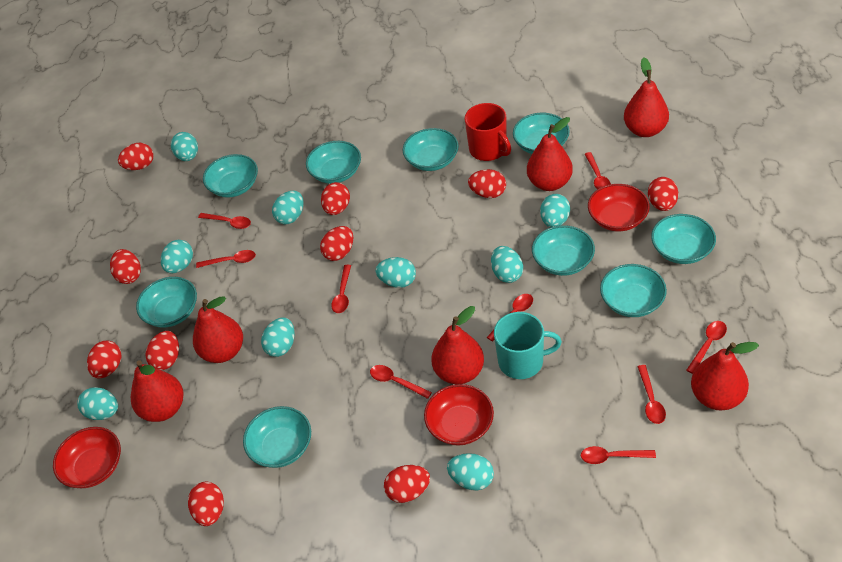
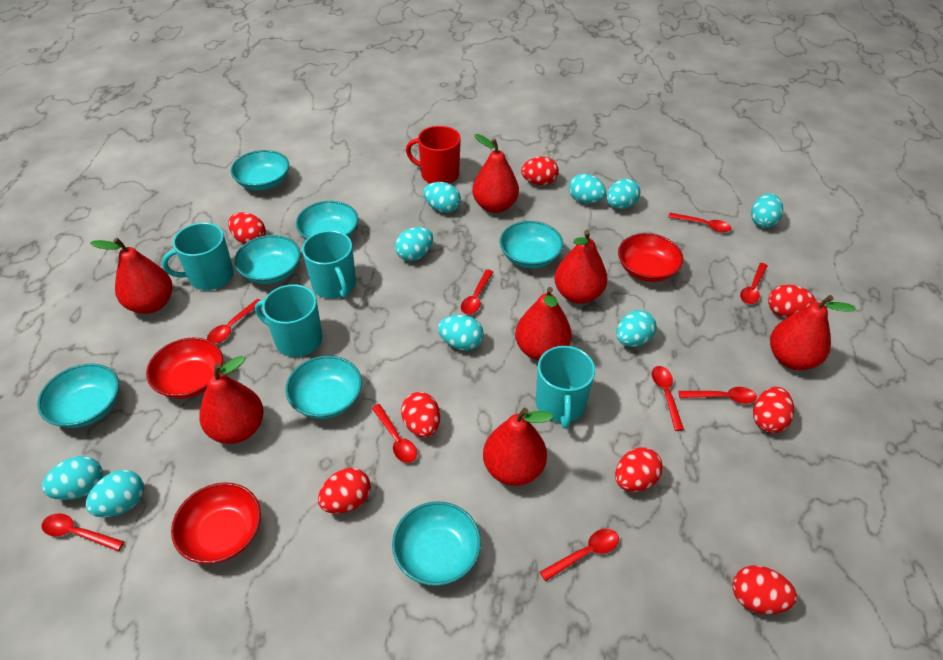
red egg: [87,341,121,378] [110,249,141,284] [118,143,154,170] [145,331,179,370] [188,482,224,526] [320,226,353,261] [321,182,350,215] [384,465,430,503] [468,169,506,198] [648,177,678,211] = 10 -> [228,212,266,244] [318,468,371,514] [401,392,440,438] [521,157,559,185] [615,447,663,492] [733,566,797,614] [753,387,794,433] [768,285,816,318] = 8
red pear: [131,360,183,422] [193,296,243,363] [431,306,484,384] [527,117,573,191] [624,57,669,137] [691,342,759,410] = 6 -> [90,238,173,314] [199,356,264,444] [472,134,519,213] [483,408,553,486] [515,287,572,361] [554,230,607,304] [770,295,856,370] = 7
turquoise bowl: [136,277,197,327] [203,154,258,197] [243,406,311,468] [306,141,361,184] [403,128,459,171] [513,113,570,154] [532,225,595,276] [600,264,667,317] [651,214,716,264] = 9 -> [37,363,119,428] [231,150,289,191] [234,235,301,284] [285,355,362,419] [296,201,358,240] [392,501,481,586] [500,221,563,268] = 7
turquoise mug: [494,312,562,379] = 1 -> [162,223,234,290] [255,284,323,357] [302,230,356,299] [536,346,595,429] = 4

